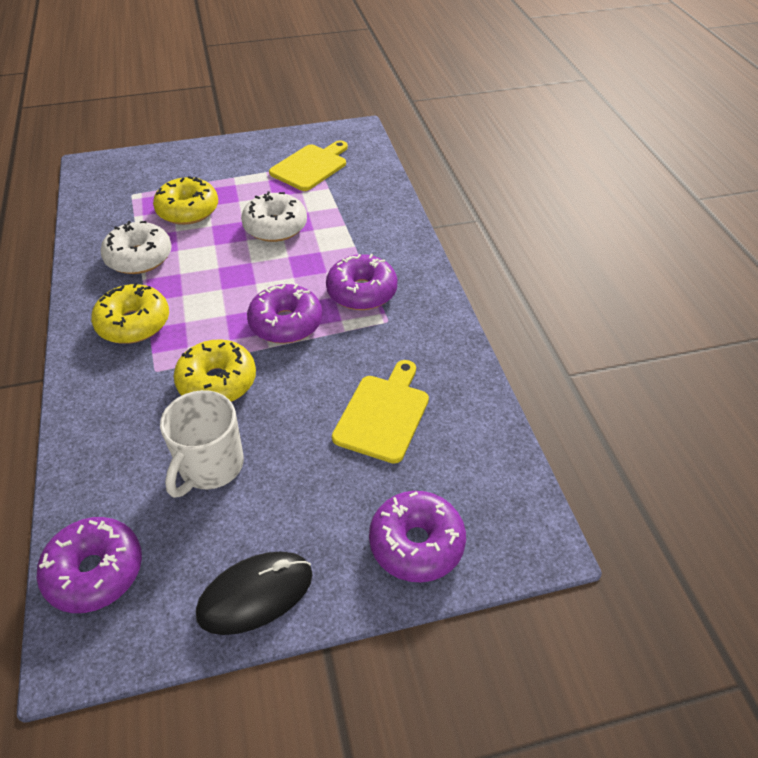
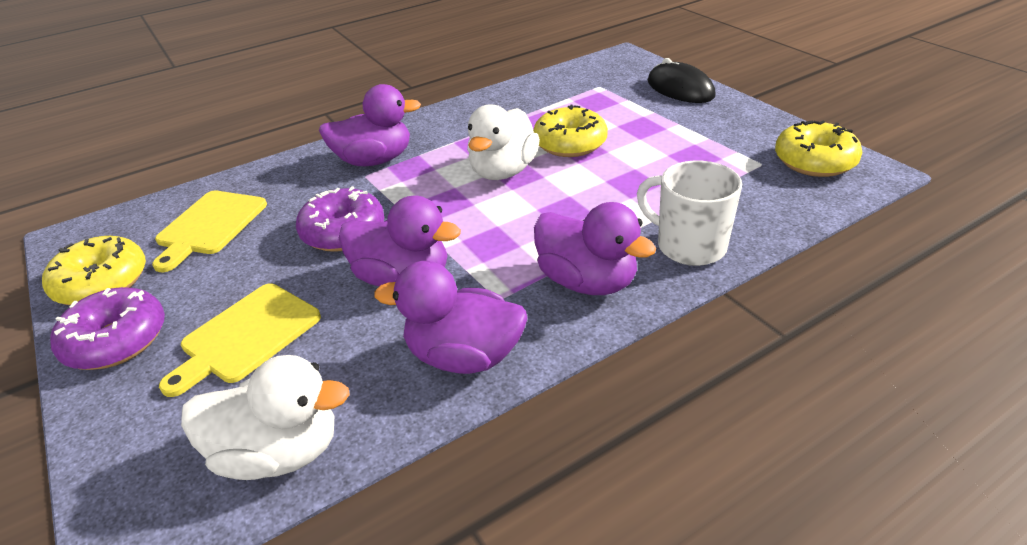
purple donut: [36,517,142,613] [247,284,322,344] [326,254,397,310] [369,491,466,583] = 4 -> [50,287,165,370] [296,186,384,252] = 2
purple duck: none = 0 -> [319,84,421,166] [339,196,461,286] [374,261,527,374] [534,202,656,295] = 4
white donut: [101,221,172,274] [241,191,307,242] = 2 -> none = 0
white duck: none = 0 -> [181,355,350,480] [467,104,540,180] = 2

